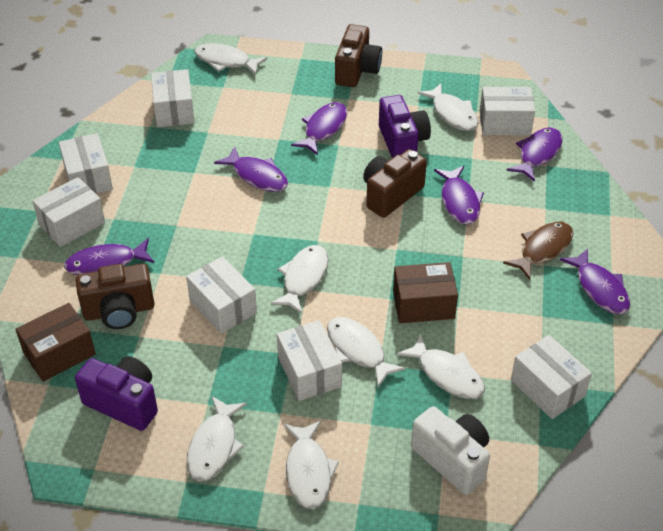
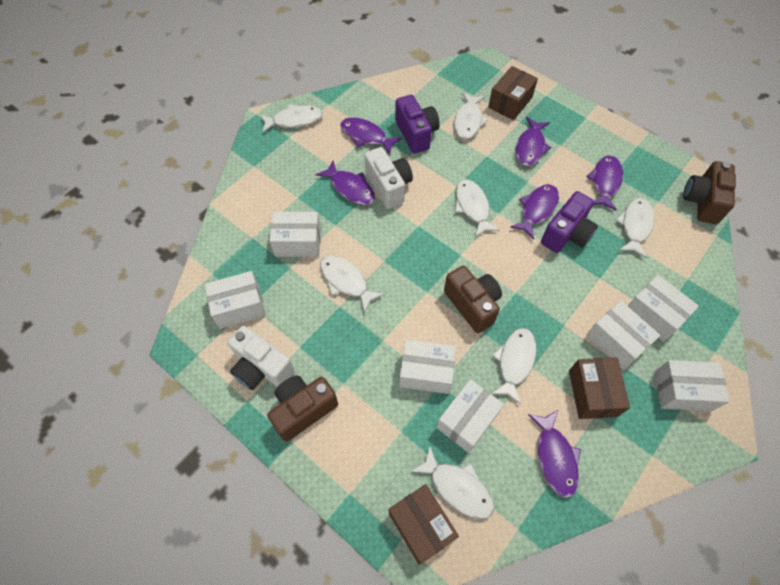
brown box: [16,303,96,382] [393,262,458,323] = 2 -> [389,484,459,565] [488,66,538,120] [569,358,630,419] = 3
brown fish: [503,222,573,280] = 1 -> none = 0
white camera: [411,406,490,495] = 1 -> [228,326,295,390] [364,147,413,209] = 2

